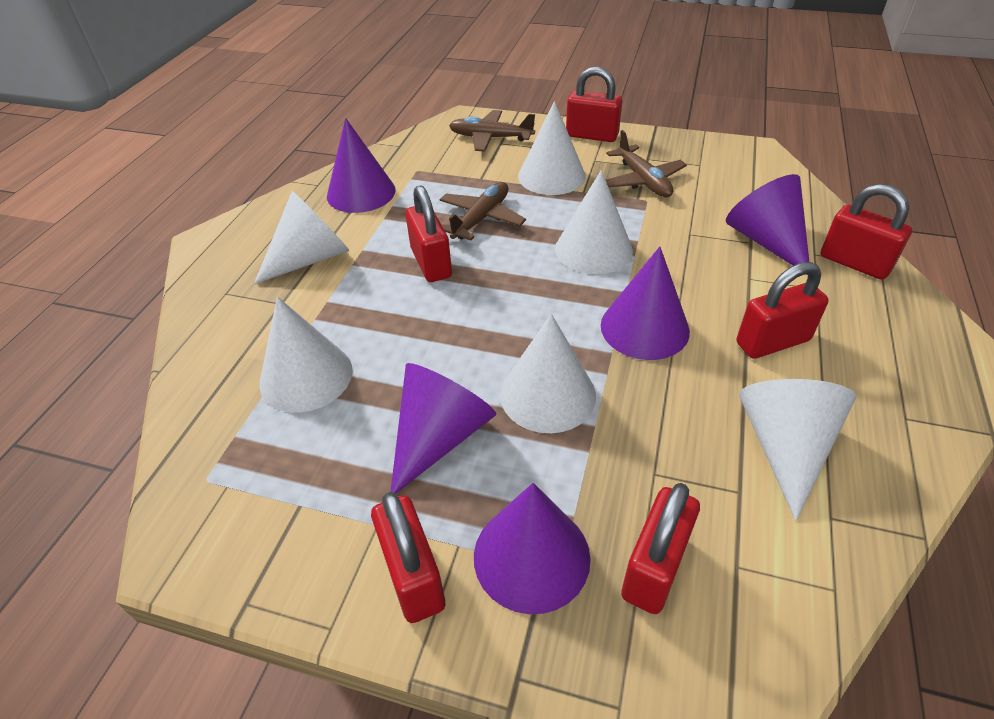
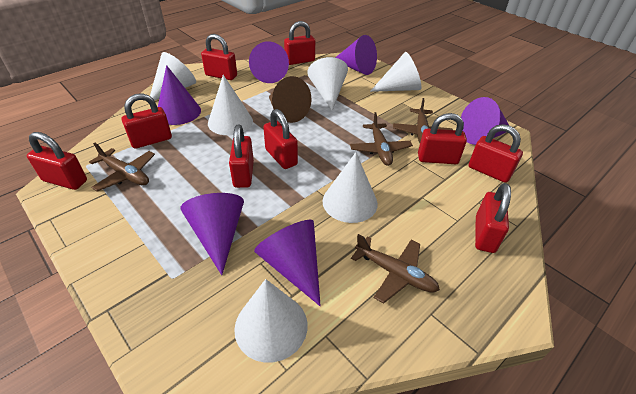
brown cone: none = 0 -> [269,76,311,123] = 1
brown plane: [439,182,526,240] [449,110,535,152] [606,130,687,197] = 3 -> [89,142,155,192] [350,112,413,166] [351,234,440,304] [393,98,453,143] = 4
purple cone: [327,118,396,213] [390,363,496,493] [474,483,591,614] [601,246,690,360] [726,174,809,275] = 5 -> [158,65,201,125] [180,193,244,275] [249,41,289,83] [254,220,321,306] [335,35,377,75] [461,97,509,145] = 6
red padlock: [371,492,446,623] [405,185,452,282] [566,66,622,142] [621,483,700,614] [737,262,829,359] [821,184,912,280] = 6 -> [27,132,87,190] [122,93,172,149] [201,34,237,80] [229,125,254,188] [263,109,298,169] [284,21,315,65] [418,113,467,164] [468,124,523,183] [475,183,511,253] = 9

